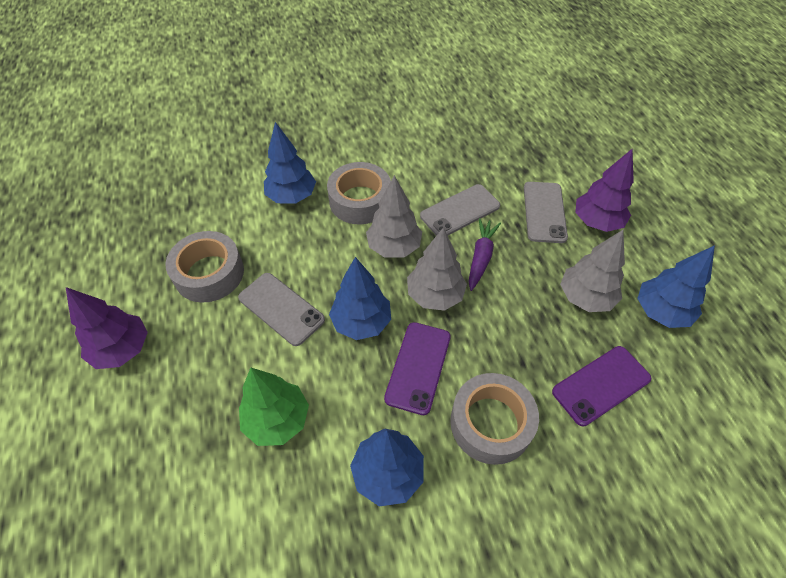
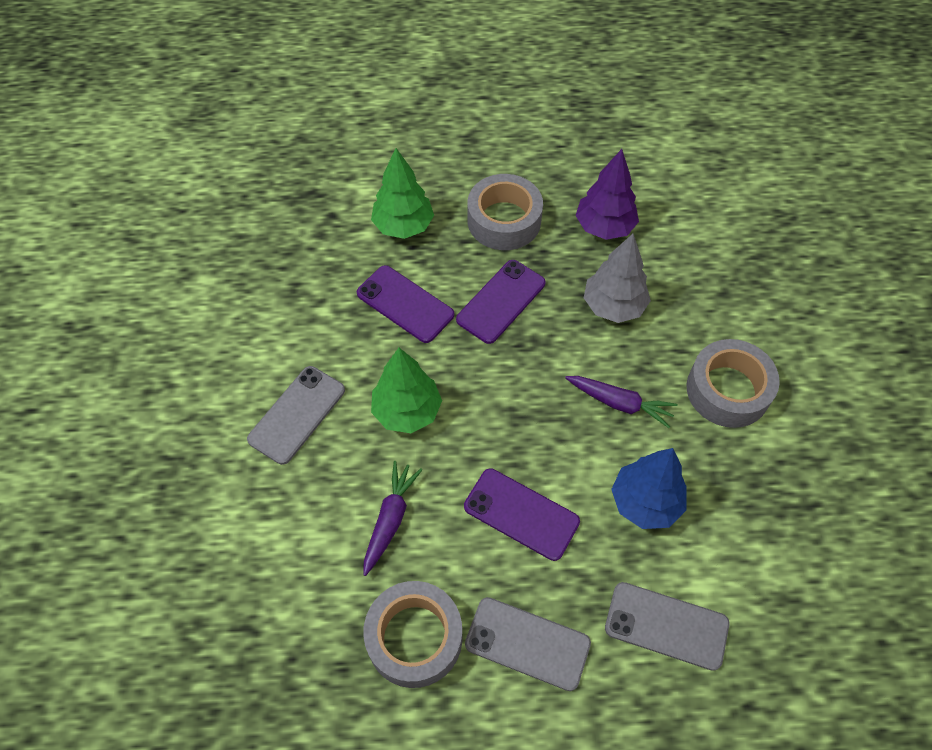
blue tree: [264,122,316,204] [329,257,391,340] [350,428,424,506] [637,245,715,328] = 4 -> [611,448,686,529] = 1
green tree: [239,368,309,446] = 1 -> [371,148,434,239] [371,348,442,433] = 2
grey tree: [366,175,422,258] [407,227,467,311] [560,230,625,312] = 3 -> [584,234,651,323] = 1
purple carrot: [469,218,501,291] = 1 -> [363,461,422,576] [565,376,677,428] = 2
purple phone: [384,322,451,415] [552,346,651,426] = 2 -> [357,265,454,343] [456,260,546,344] [464,468,580,561] = 3
purple tree: [66,287,148,369] [575,149,634,232] = 2 -> [576,149,639,240] = 1

